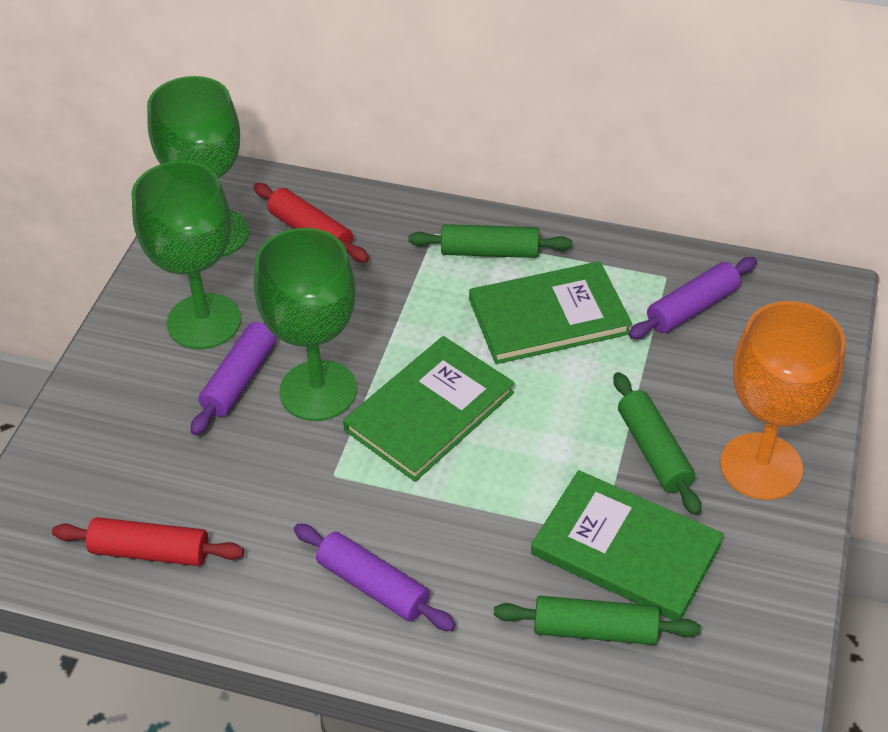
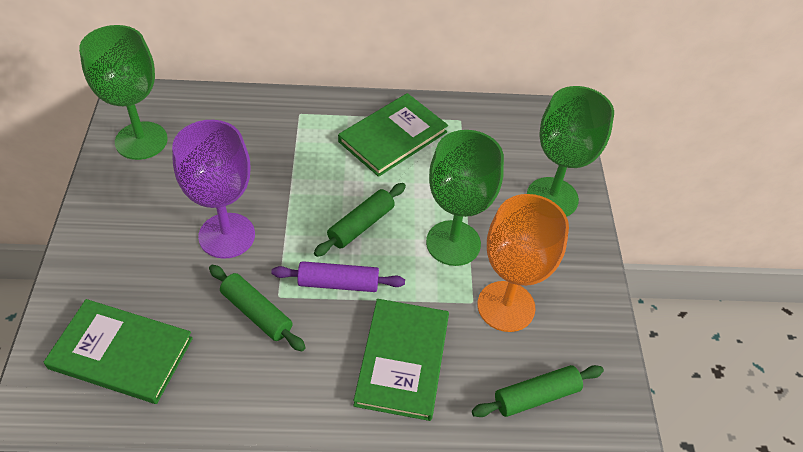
purple goblet: none = 0 -> [172,120,255,259] = 1
purple rolling pin: [190,322,276,435] [294,524,456,631] [628,257,757,339] = 3 -> [271,261,405,292] = 1
red rolling pin: [52,517,244,566] [253,183,369,262] = 2 -> none = 0

